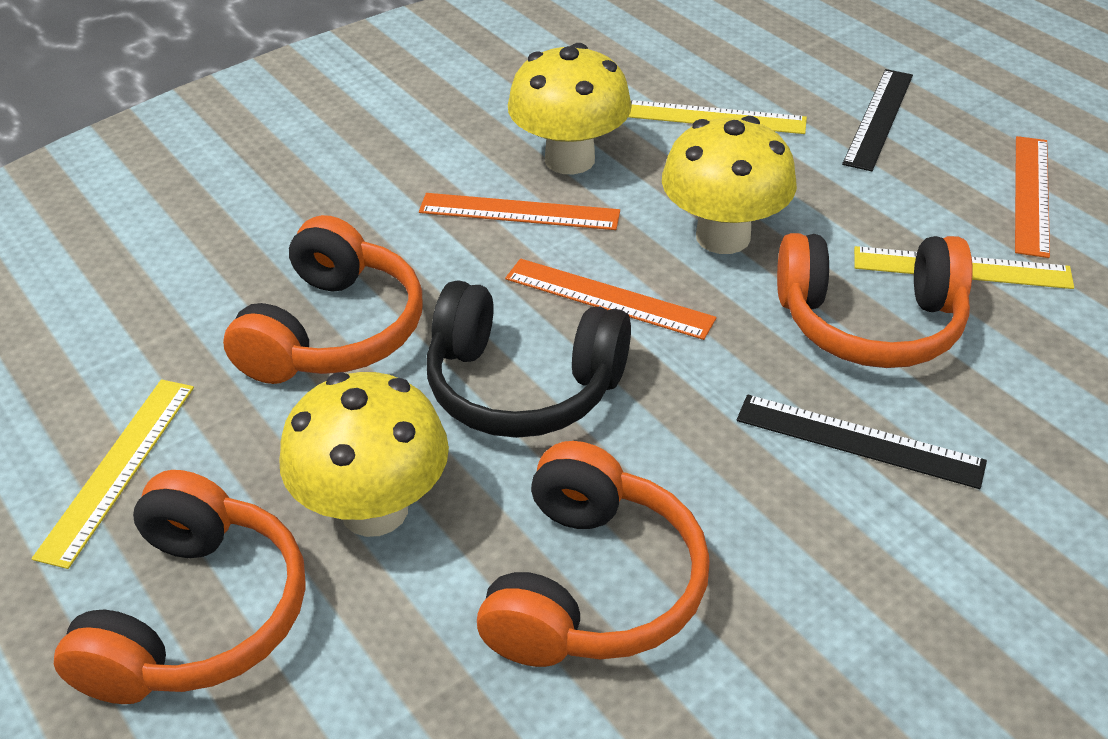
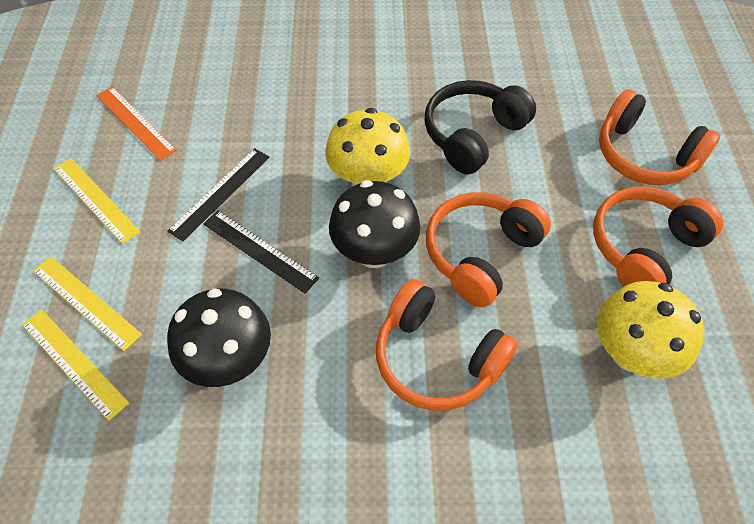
black mushroom: none = 0 -> [167,289,271,387] [329,180,420,268] = 2
orange ruler: [419,193,620,230] [505,258,717,340] [1015,136,1050,258] = 3 -> [96,87,177,161] = 1
yellow mushroom: [279,372,449,537] [508,43,632,174] [662,116,797,254] = 3 -> [325,108,410,186] [597,281,704,379] = 2

